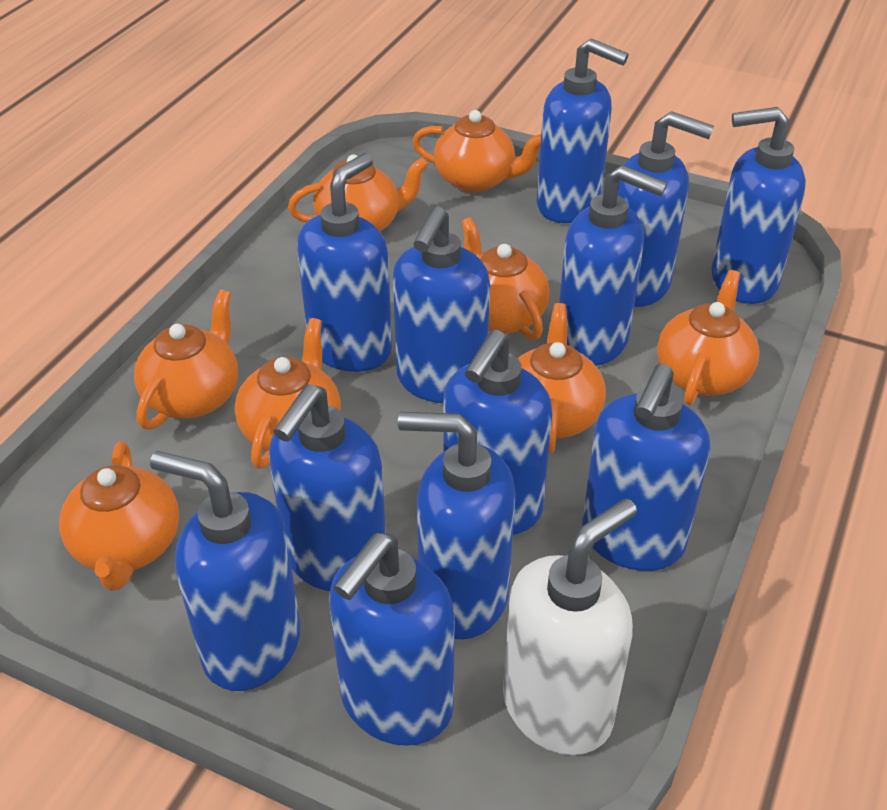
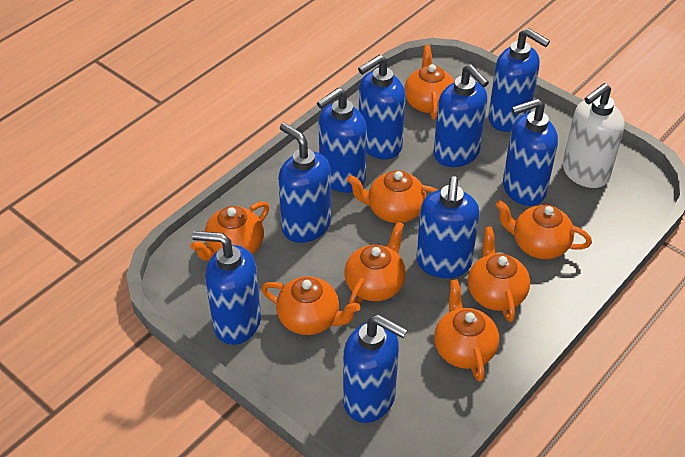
blue soap dispenser: [150,451,301,691] [269,384,386,591] [297,153,392,372] [329,533,455,746] [393,206,490,403] [398,412,516,640] [443,330,552,535] [537,38,629,223] [559,165,667,366] [582,364,710,571] [618,111,714,307] [711,107,806,304] = 12 -> [192,231,261,345] [278,123,331,243] [317,88,367,193] [343,315,408,423] [358,55,405,159] [416,176,480,278] [434,64,489,167] [488,28,550,132] [503,98,558,206] = 9

